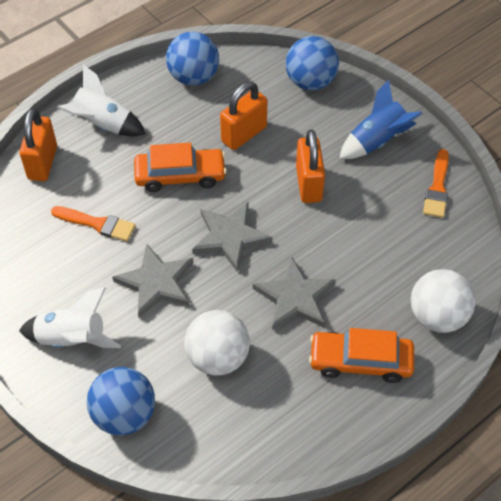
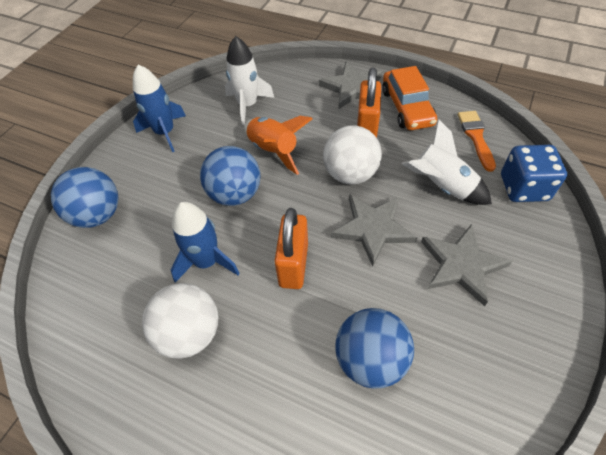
blue dice: none = 0 -> [501,145,567,202] = 1
blue rocket: [339,80,423,159] = 1 -> [133,65,186,152] [171,202,239,282] = 2
orange brush: [51,206,136,241] [423,149,449,218] = 2 -> [458,111,496,172] = 1
orange car: [134,143,227,192] [309,328,414,383] = 2 -> [382,66,437,130] = 1
orange padlock: [19,108,57,181] [220,82,267,150] [296,130,325,203] = 3 -> [274,208,308,289] [357,68,381,138] = 2
orange rocket: none = 0 -> [244,116,312,175] = 1

